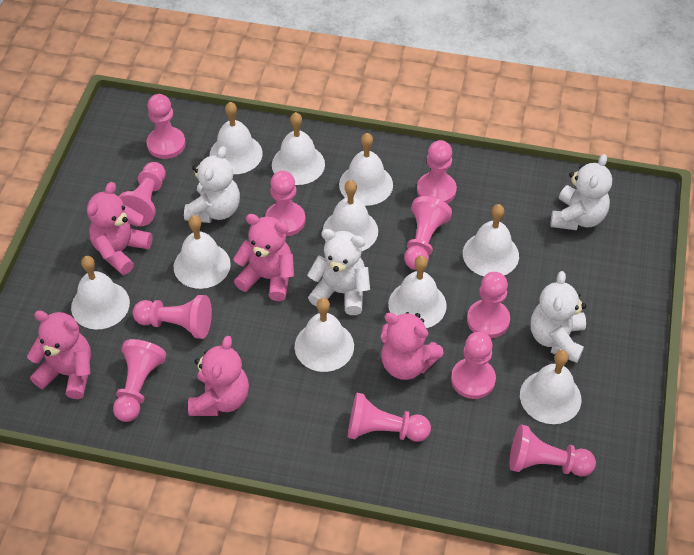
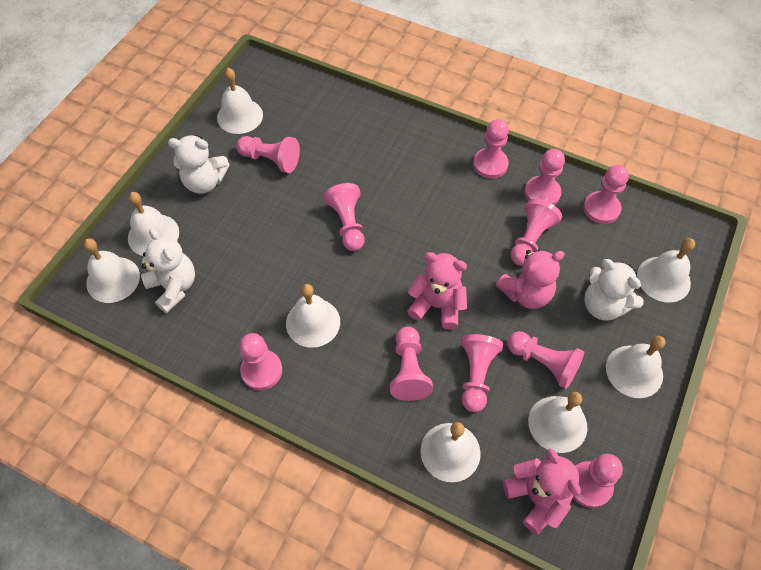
pink teddy bear: [27,310,91,399] [87,182,153,275] [188,336,249,416] [233,214,294,301] [381,312,443,380] = 5 -> [407,252,467,329] [495,249,565,309] [503,449,581,535] = 3
white bell: [71,256,130,330] [174,215,231,289] [210,102,263,174] [272,112,325,185] [295,298,354,372] [323,180,378,251] [339,133,393,206] [388,256,447,328] [463,204,519,276] [520,350,581,424] = 10 -> [83,238,140,303] [128,192,179,256] [217,68,263,134] [286,284,340,348] [420,422,480,482] [528,392,587,453] [606,336,665,398] [637,238,695,303] = 8
white teddy bear: [184,146,240,223] [307,229,370,315] [531,271,586,363] [550,154,612,230] = 4 -> [141,228,195,313] [168,135,230,194] [584,259,644,320] = 3

